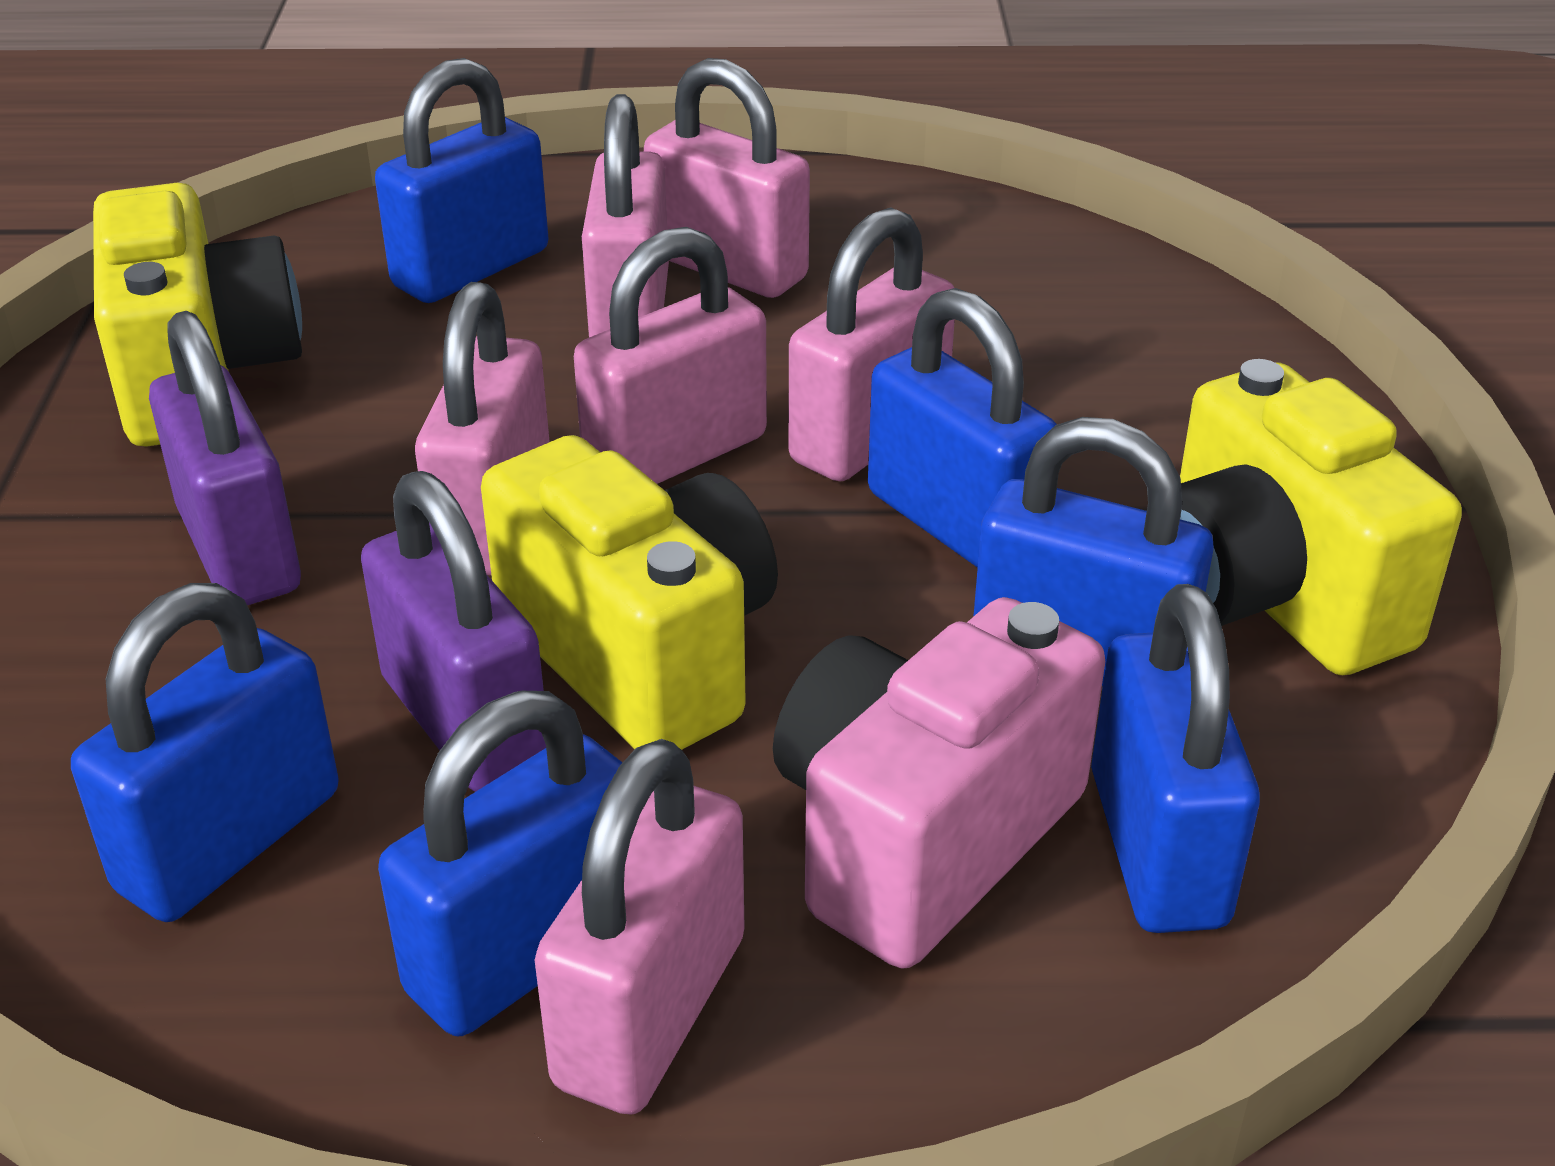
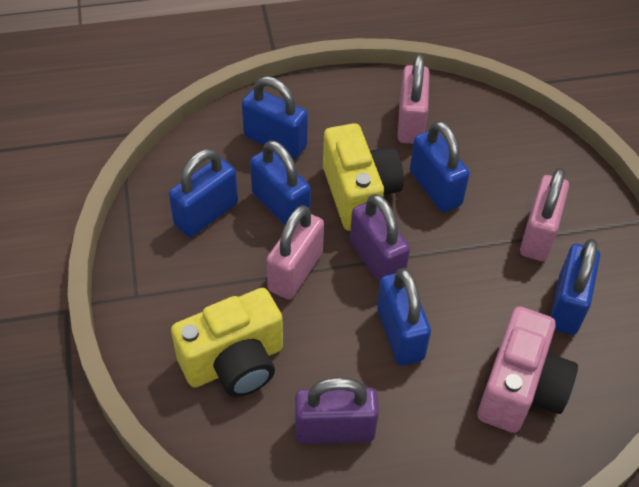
pink padlock: [415,282,550,576] [535,739,745,1115] [574,227,767,484] [582,94,669,337] [644,58,810,298] [788,207,955,482] = 6 -> [266,205,324,299] [398,54,429,144] [520,168,569,261] = 3
yellow camera: [93,183,302,447] [481,435,778,750] [1180,359,1462,675] = 3 -> [171,288,283,397] [323,123,404,231] = 2

